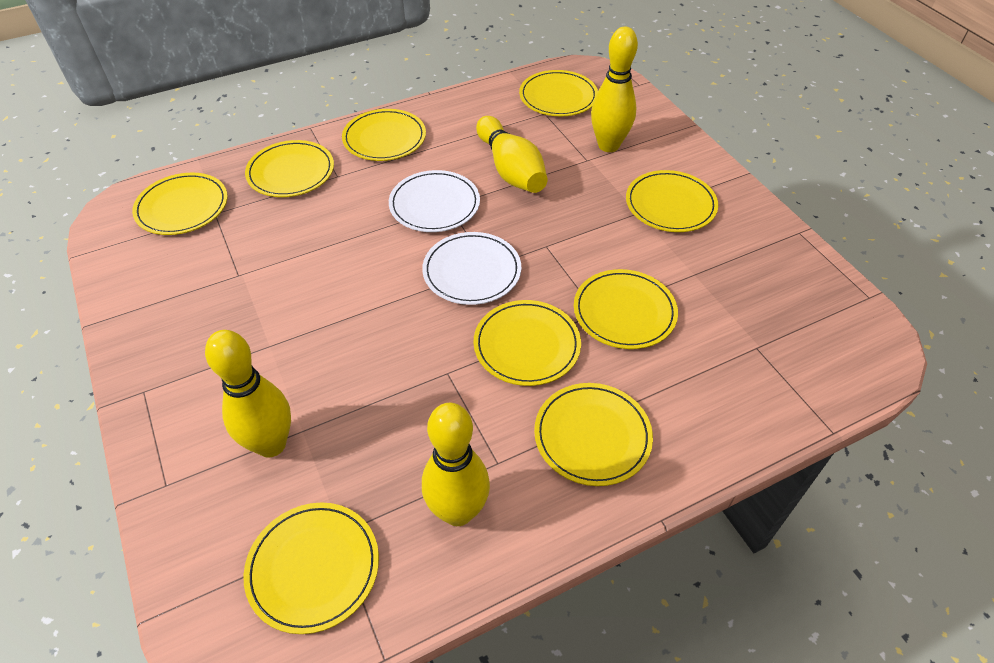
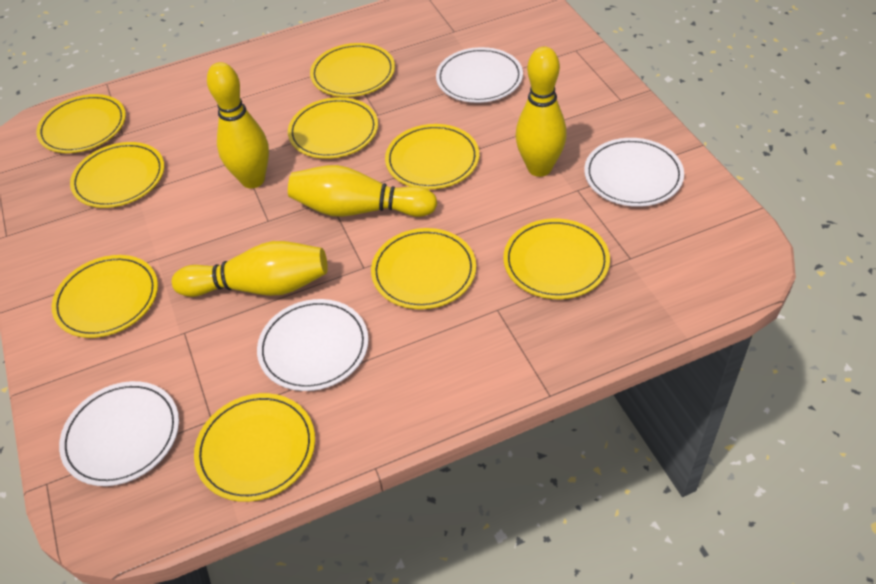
white plate: [389,170,480,232] [422,232,521,305] = 2 -> [59,381,179,486] [257,299,369,391] [436,47,523,103] [584,138,684,207] = 4

